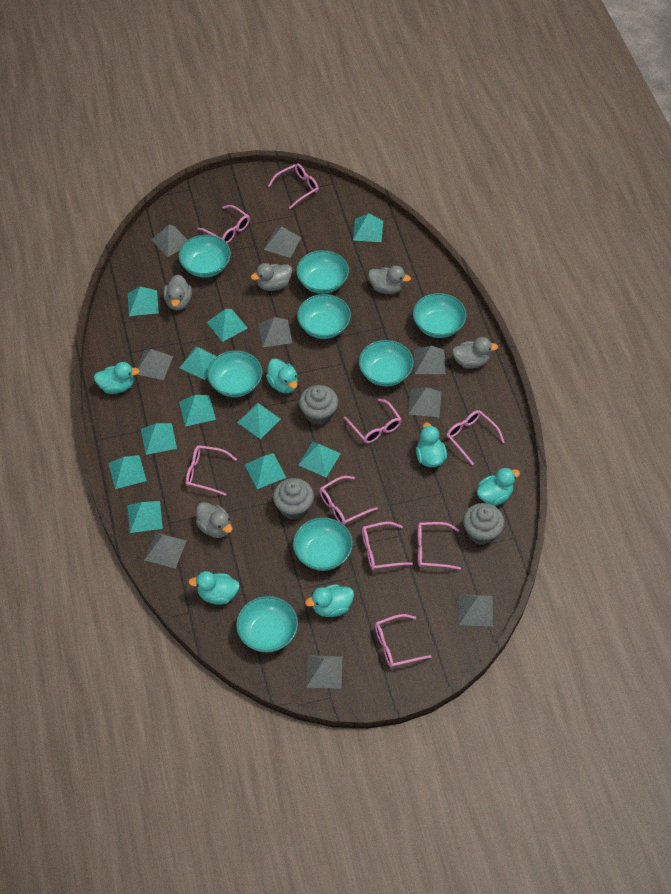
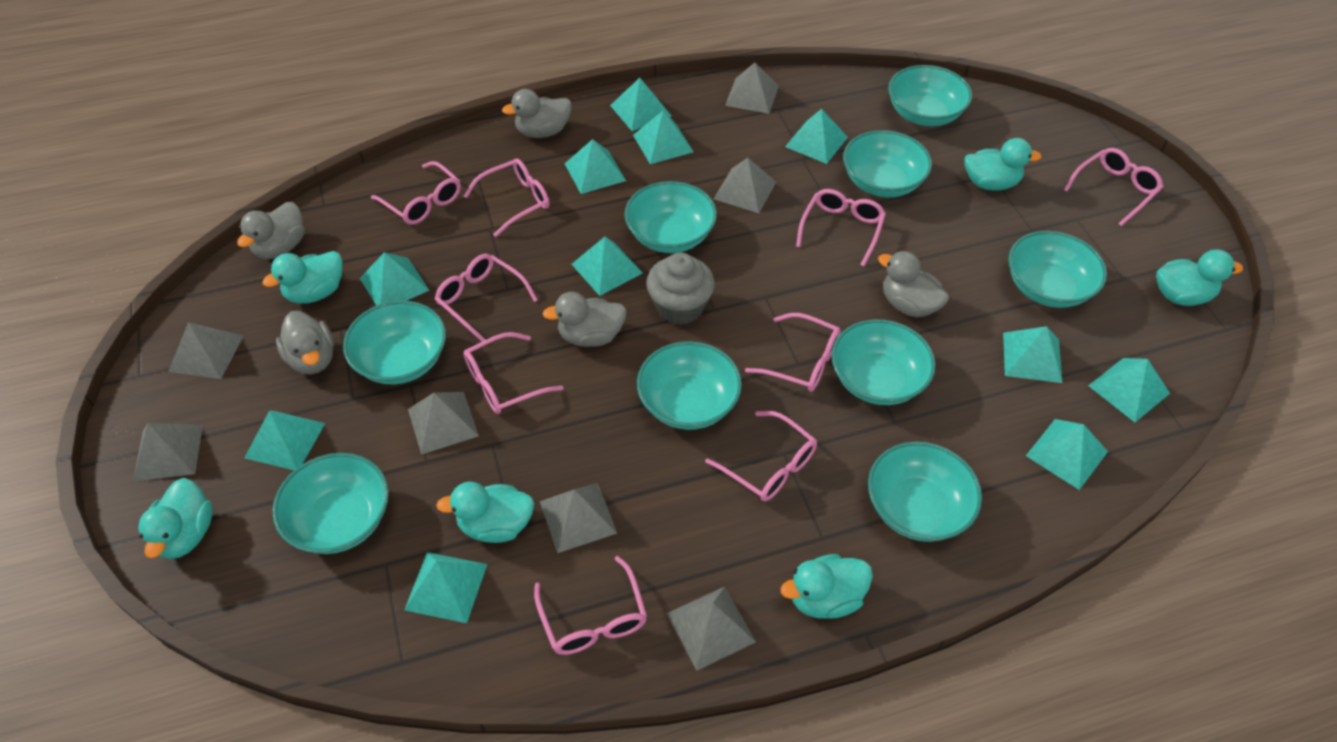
grey cupcake: [273,478,314,520] [299,385,338,425] [463,503,505,545] = 3 -> [646,253,715,325] = 1
grey pyramid: [137,349,173,380] [144,533,186,569] [152,225,187,257] [258,317,292,347] [264,227,301,258] [306,655,342,689] [408,387,441,417] [414,346,445,374] [459,594,493,626] = 9 -> [133,423,203,481] [168,322,244,379] [408,392,479,455] [540,483,617,553] [667,587,756,671] [714,158,776,213] [725,63,779,114] = 7
turquoise bowl: [179,235,231,277] [207,350,262,397] [236,596,298,653] [293,517,353,571] [296,250,349,294] [297,294,351,339] [359,340,414,386] [413,293,467,338] = 8 -> [273,453,389,554] [343,301,446,384] [625,181,717,253] [637,341,742,430] [832,319,936,405] [843,130,932,197] [868,442,982,542] [888,65,972,126] [1008,231,1107,308] = 9

